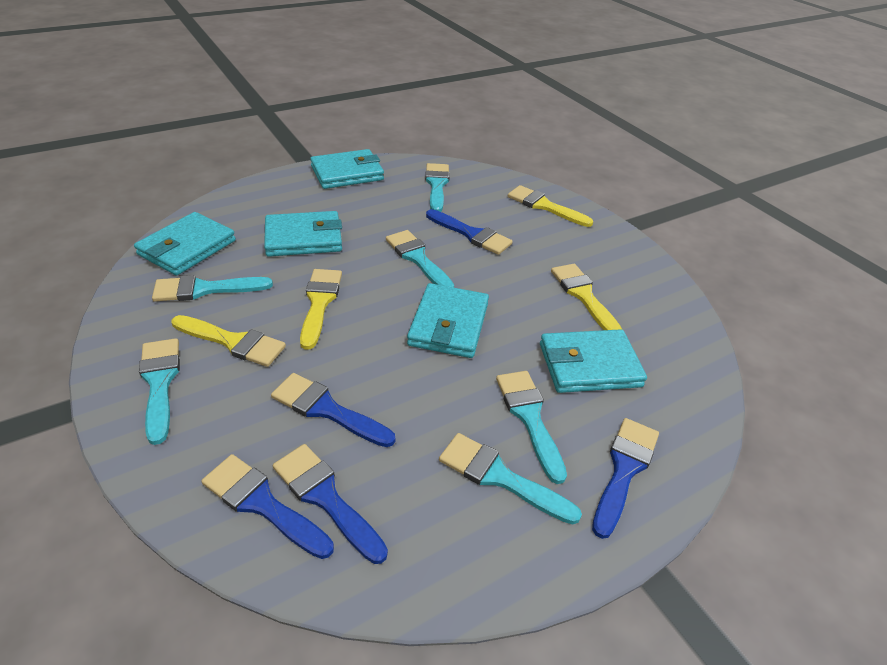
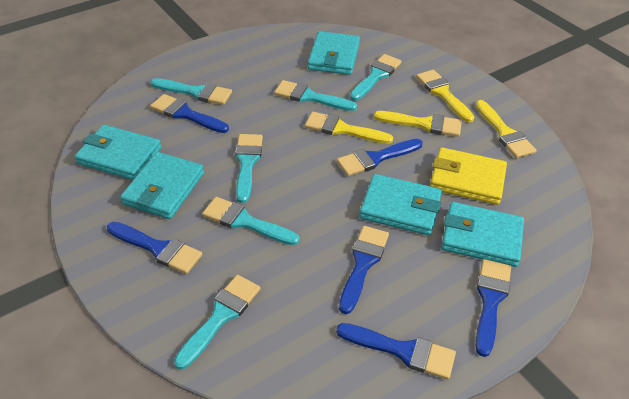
blue brush: [201,454,334,559] [271,373,395,447] [273,444,388,564] [426,209,513,255] [592,418,659,539] = 5 -> [107,222,202,274] [150,94,229,133] [336,323,456,380] [337,139,423,176] [339,226,389,314] [476,259,511,357] = 6
yellow wallet: none = 0 -> [430,147,507,205] = 1

